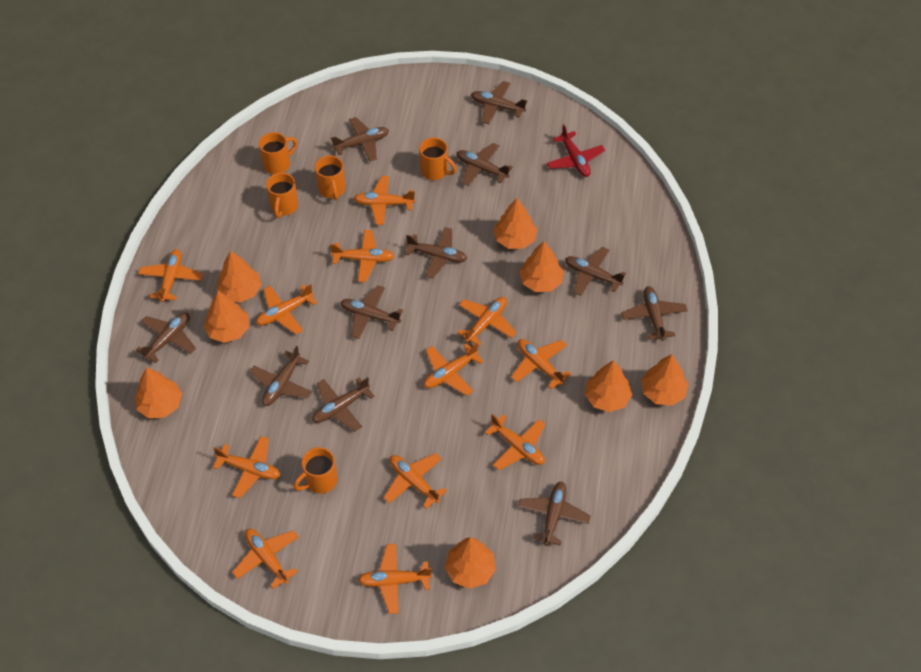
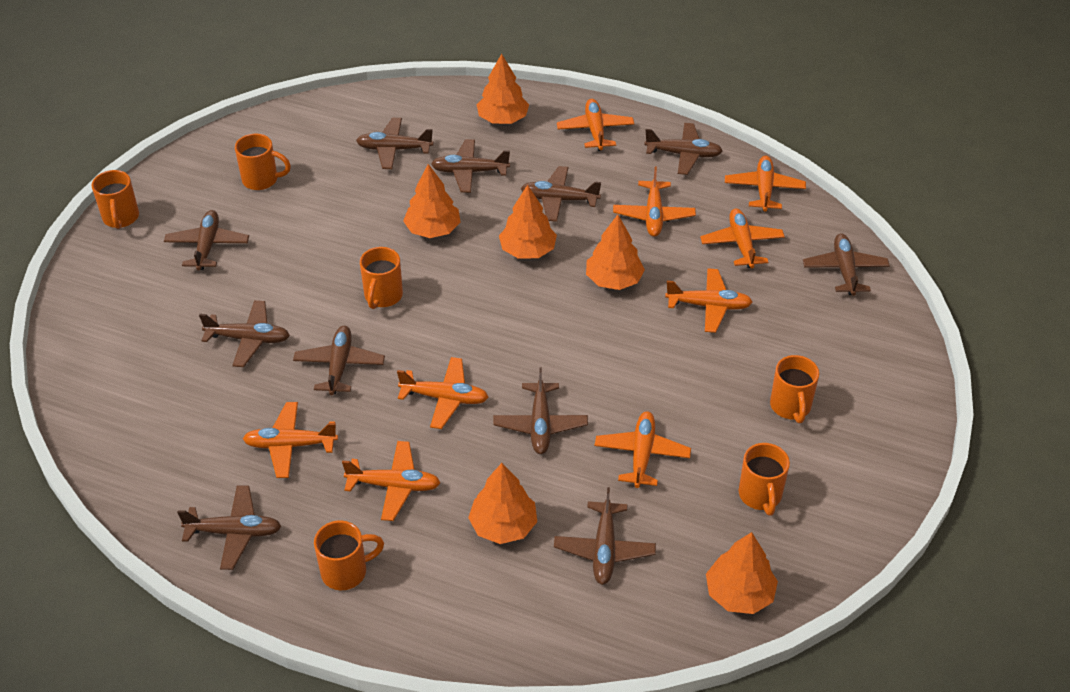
orange mug: [259,132,298,174] [266,173,298,218] [294,447,338,494] [315,155,346,200] [419,138,457,180] = 5 -> [91,170,139,229] [235,134,291,190] [314,521,384,590] [360,247,403,309] [739,443,790,516] [770,355,819,423] = 6
orange plane: [138,249,203,302] [213,436,281,498] [232,529,299,589] [256,284,317,334] [330,230,394,282] [354,176,415,225] [358,544,432,614] [383,453,447,509] [424,343,484,396] [457,297,517,346] [484,414,545,470] [511,339,571,389] = 12 -> [243,402,338,478] [342,441,441,521] [397,357,489,429] [557,99,634,151] [595,411,691,488] [613,167,696,237] [665,268,752,333] [700,208,785,268] [725,156,806,212] = 9
orange tree: [135,367,182,418] [204,291,249,343] [217,251,262,303] [445,537,496,589] [494,198,537,249] [519,241,564,292] [585,360,632,412] [641,354,689,406] = 8 -> [403,164,461,238] [468,463,537,544] [476,54,529,124] [499,185,557,259] [586,215,645,290] [706,532,778,614] = 6
red plane: [547,124,605,177] = 1 -> none = 0

